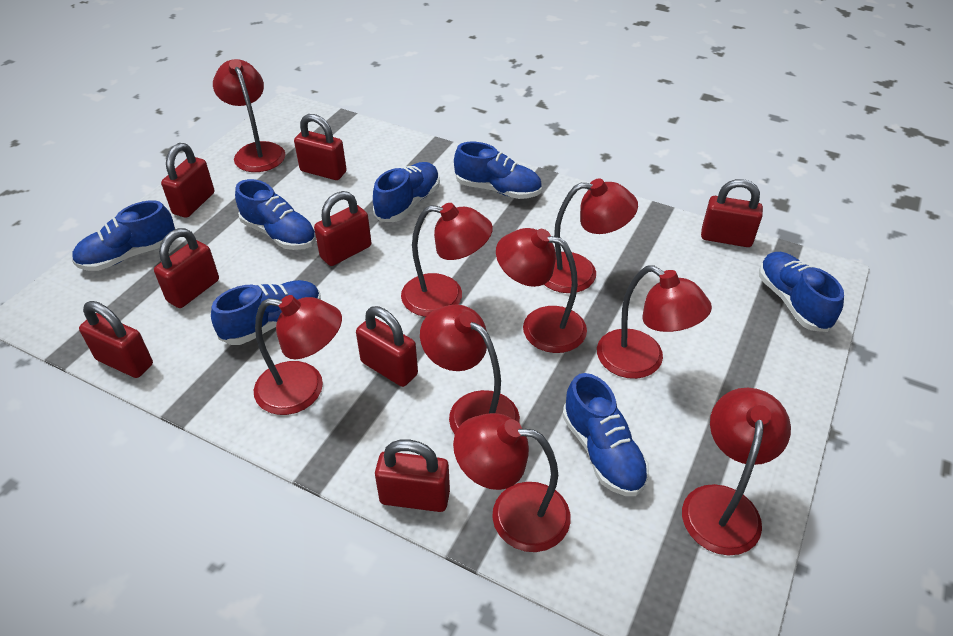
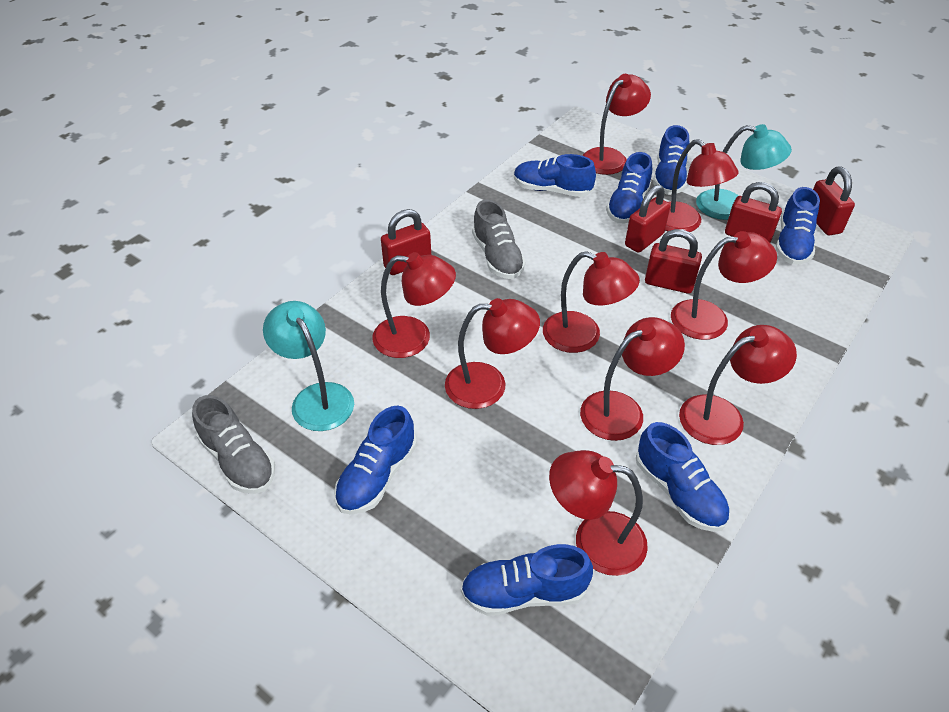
grey shoe: none = 0 -> [192,395,275,494] [472,199,526,279] = 2
red padlock: [79,301,153,378] [154,228,219,308] [161,143,214,218] [294,114,346,180] [314,191,371,266] [356,306,418,387] [375,440,450,512] [701,179,763,247] = 8 -> [381,209,431,275] [625,185,670,253] [645,229,702,294] [725,182,782,243] [813,167,855,236] = 5
turquoise lamp: none = 0 -> [263,301,354,431] [696,124,792,220] = 2

